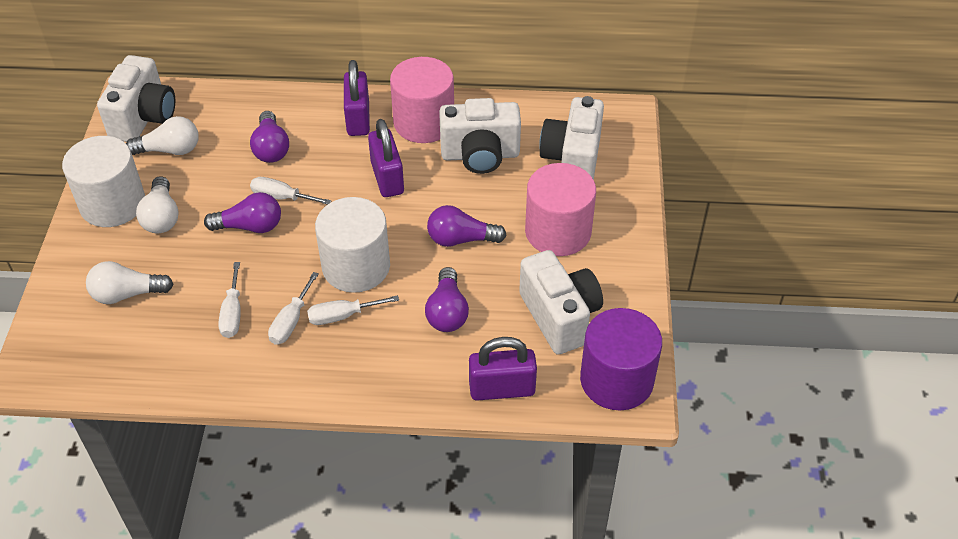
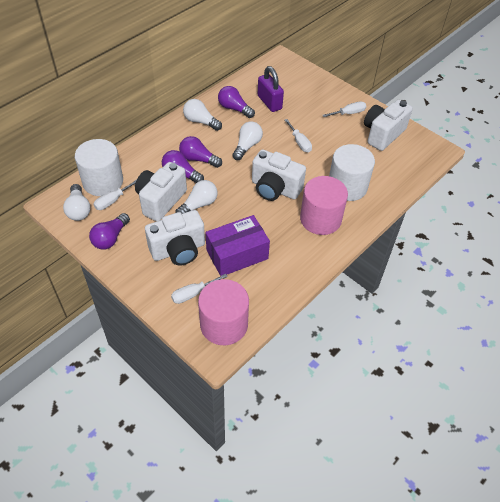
purple box: none = 0 -> [205,215,270,276] = 1
purple cylinder: [580,308,662,411] = 1 -> none = 0
purple padlock: [344,60,370,136] [368,119,404,197] [469,337,537,401] = 3 -> [258,66,284,112] = 1
white light bulb: [86,261,173,304] [126,116,198,155] [136,176,179,233] = 3 -> [63,184,90,221] [175,180,218,214] [183,99,222,131] [232,121,263,160] = 4

